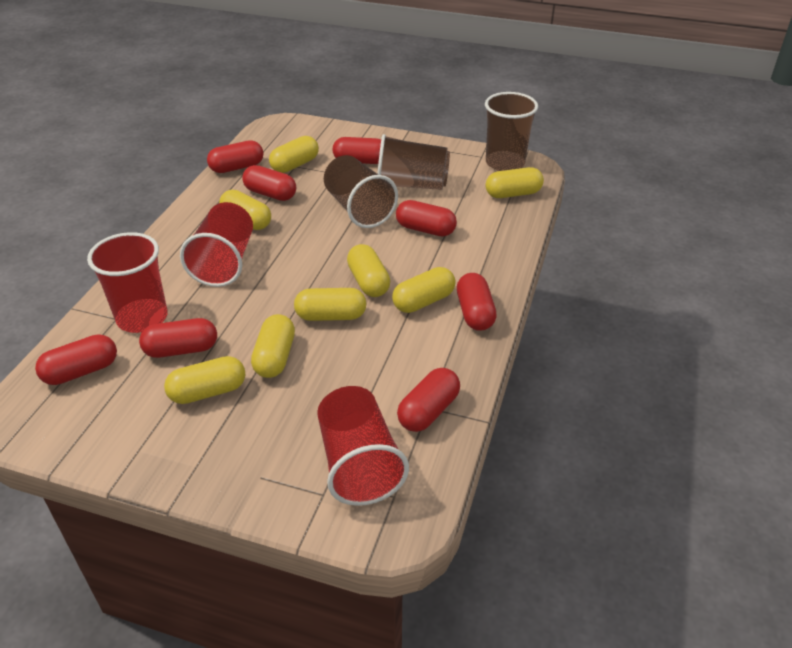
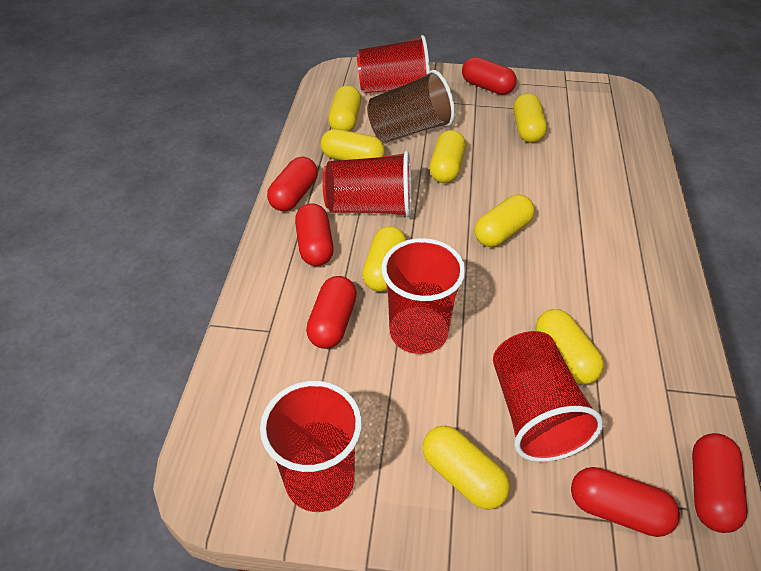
brown cup: [324,155,398,228] [377,134,450,190] [485,92,538,171] = 3 -> [367,70,455,143] = 1
red capsule: [35,334,117,385] [139,318,217,358] [207,140,264,173] [242,165,296,201] [333,137,381,164] [396,200,457,236] [397,368,460,432] [457,273,497,331] = 8 -> [267,157,318,211] [295,203,334,266] [306,276,357,349] [462,57,517,95] [571,467,680,537] [692,433,748,533] = 6
red cup: [87,232,168,333] [180,202,253,287] [317,386,409,506] = 3 -> [260,381,362,512] [322,151,412,217] [356,35,430,93] [381,238,466,354] [493,331,603,462] = 5

